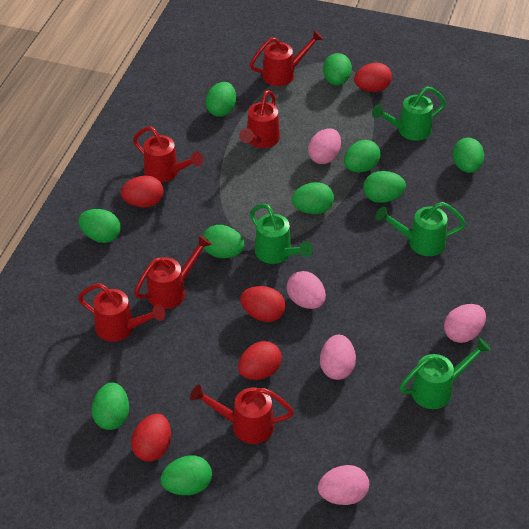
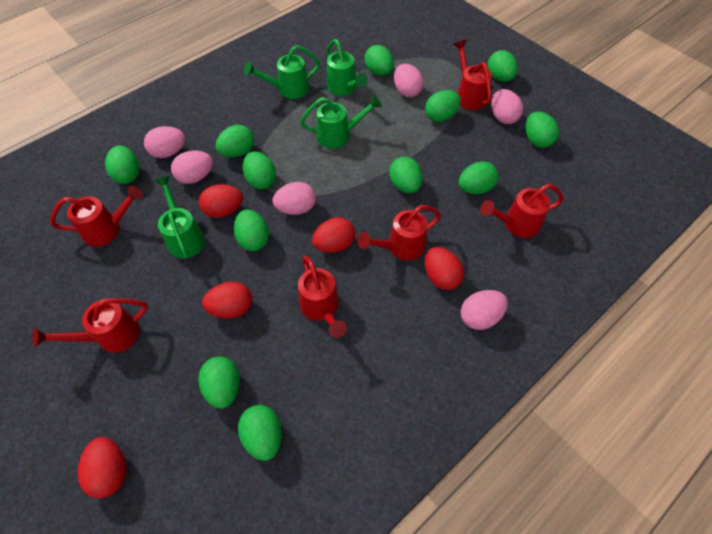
green egg: [78,209,121,243] [91,383,129,430] [161,455,212,495] [203,225,245,258] [205,82,236,117] [292,182,334,214] [323,53,352,86] [344,140,380,172] [363,171,406,203] [453,138,484,173] = 10 -> [105,145,139,184] [198,356,240,409] [216,125,254,157] [234,209,269,251] [238,405,282,461] [243,151,276,189] [365,45,394,76] [389,156,423,193] [425,90,461,122] [459,162,499,194] [487,50,518,82] [525,111,559,148] = 12
pink egg: [287,271,326,309] [308,128,341,164] [318,465,369,505] [320,335,356,380] [444,304,486,343] = 5 -> [144,126,185,158] [171,151,213,184] [273,182,316,215] [394,64,424,97] [461,290,508,330] [491,89,523,124] = 6

